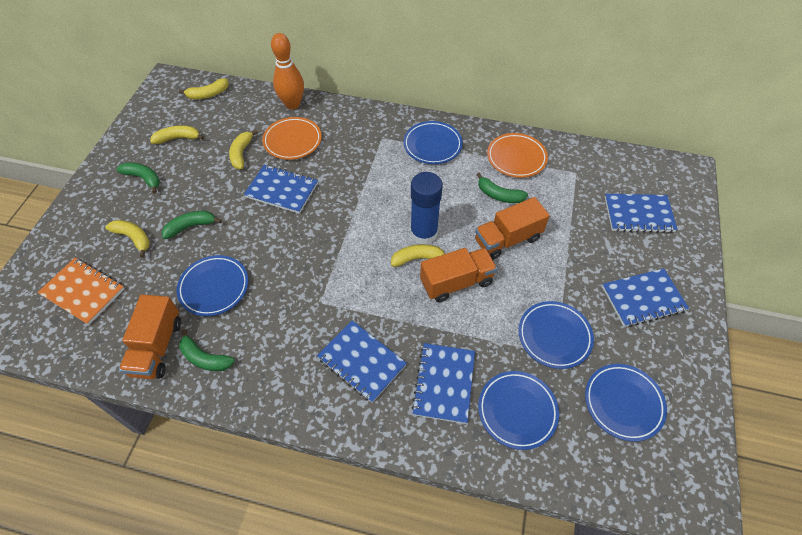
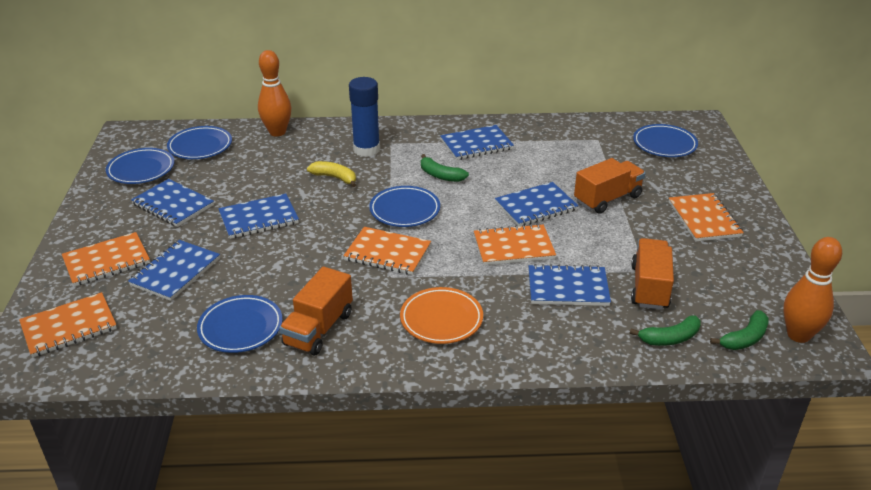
blue notebook: [244,165,318,214] [317,321,407,403] [411,343,475,424] [602,268,689,327] [605,194,678,233] = 5 -> [128,240,220,301] [131,179,214,227] [218,194,299,239] [440,125,514,160] [495,182,578,227] [529,264,611,306] = 6
green banana: [116,162,160,194] [162,211,222,239] [179,329,235,371] [477,173,528,203] = 4 -> [421,154,469,182] [630,315,701,346] [710,310,769,350] = 3
orange bowling pin: [271,33,304,110] = 1 -> [258,50,291,137] [783,237,842,343] = 2
orange notebook: [38,258,125,325] = 1 -> [19,292,117,358] [62,232,150,287] [343,227,431,275] [474,224,556,265] [669,193,744,242] = 5
orange plate: [262,117,322,160] [487,133,548,178] = 2 -> [400,287,483,344] = 1
yellow banana: [105,220,150,258] [150,125,204,144] [179,78,229,99] [229,130,258,169] [391,244,445,267] = 5 -> [307,161,356,188] = 1

